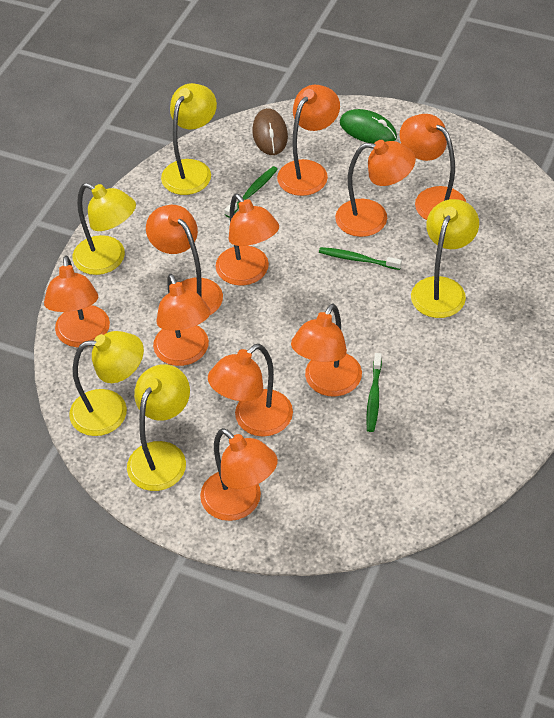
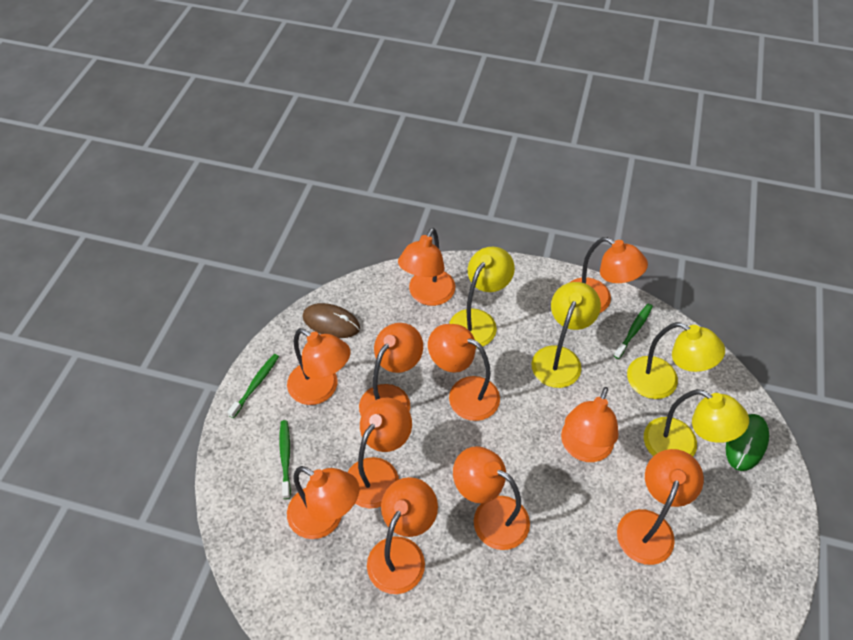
orange lamp: [44,256,110,347] [146,205,223,316] [153,274,211,366] [200,428,278,521] [208,344,293,437] [216,194,279,286] [277,85,340,196] [291,304,362,396] [335,140,416,237] [400,114,466,220] = 10 -> [287,328,351,405] [287,466,359,539] [347,398,412,508] [359,323,423,416] [367,477,438,594] [398,228,455,306] [428,324,500,421] [453,446,530,550] [561,387,619,462] [571,237,648,313] [617,449,704,565] = 11
yellow lamp: [69,331,144,436] [72,183,136,275] [127,364,190,491] [161,83,217,195] [411,199,479,318] = 5 -> [449,247,515,348] [532,282,601,388] [627,322,725,399] [644,389,749,456] = 4

